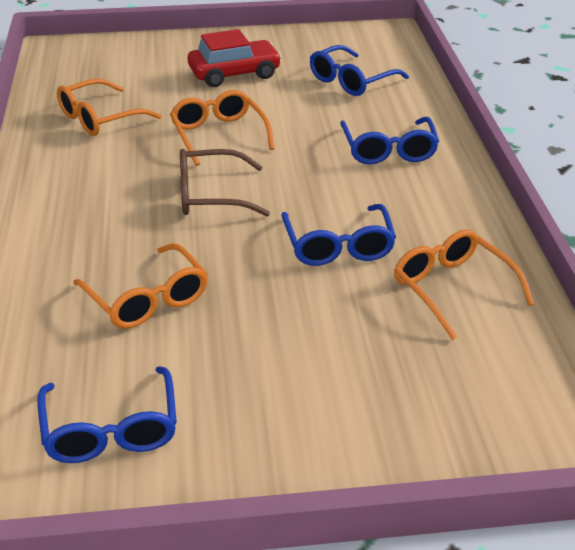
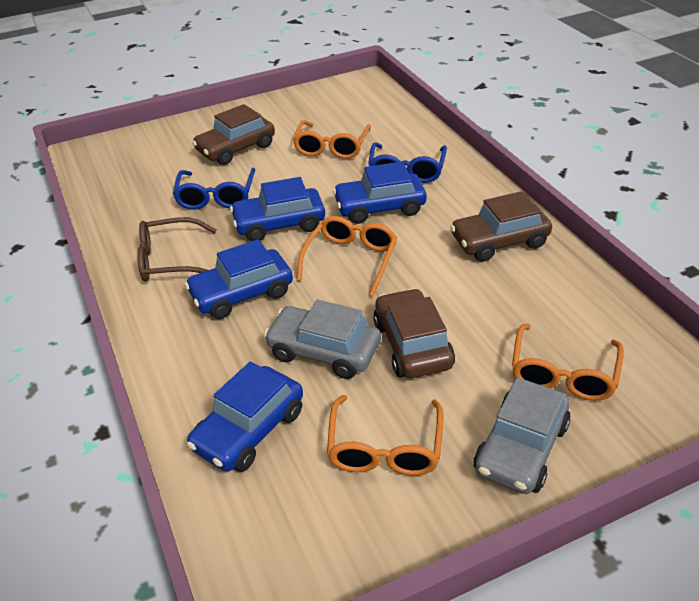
blue car: none = 0 -> [185,239,293,319] [187,362,303,472] [230,177,325,241] [333,162,427,224] = 4
blue glasses: [37,366,177,463] [281,204,396,266] [310,45,409,96] [340,117,439,164] = 4 -> [173,168,255,210] [368,142,447,183] = 2
brown car: none = 0 -> [192,104,275,165] [373,288,455,378] [450,191,552,262] = 3
grey car: none = 0 -> [264,300,381,379] [474,377,571,494] = 2
red car: [188,29,282,87] = 1 -> none = 0

